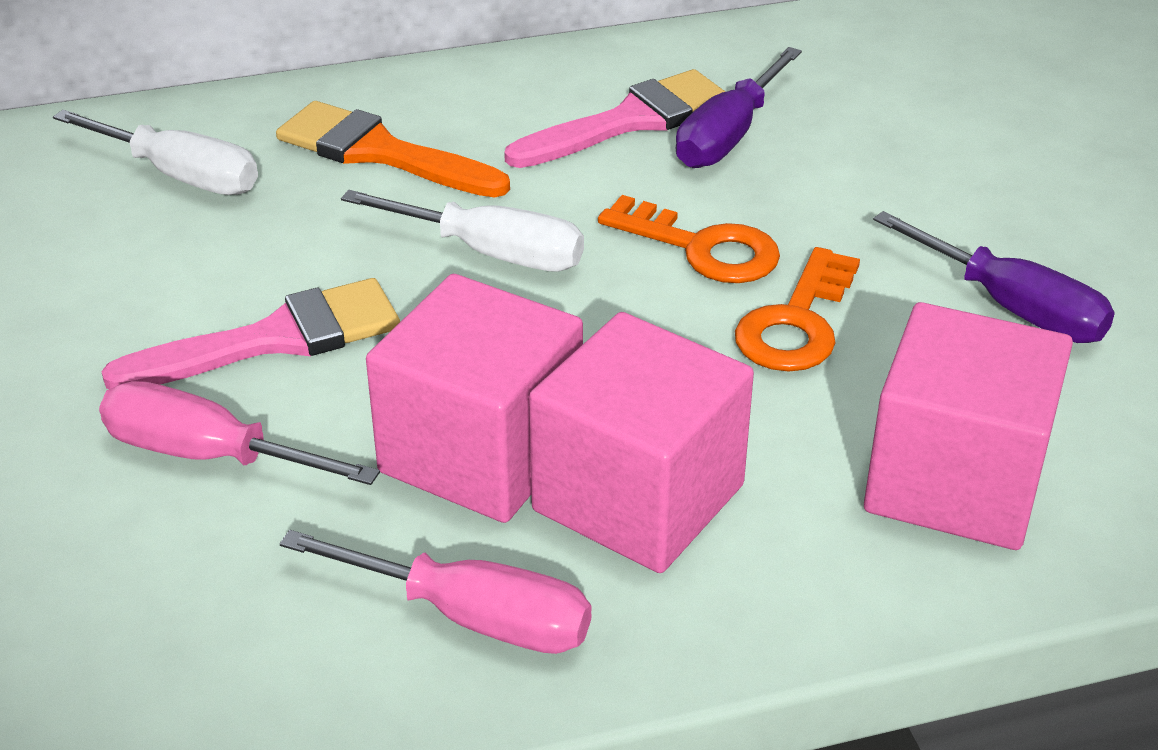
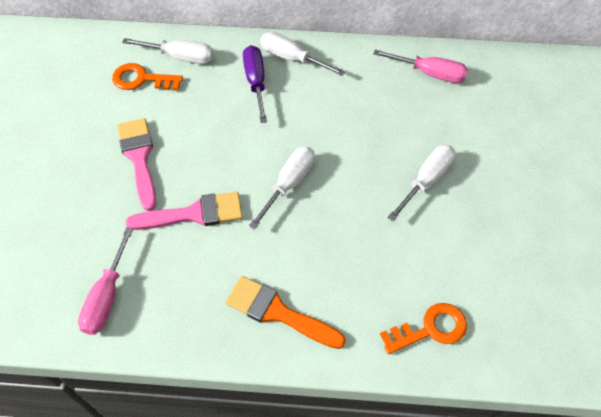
pink cube: [366,274,583,523] [529,312,754,573] [864,302,1073,550] = 3 -> none = 0
purple screwdriver: [676,47,802,168] [873,211,1115,343] = 2 -> [243,45,267,123] = 1
white screwdriver: [53,110,258,195] [341,190,584,272] = 2 -> [122,38,214,64] [249,146,315,230] [260,32,345,76] [388,145,455,221] = 4

